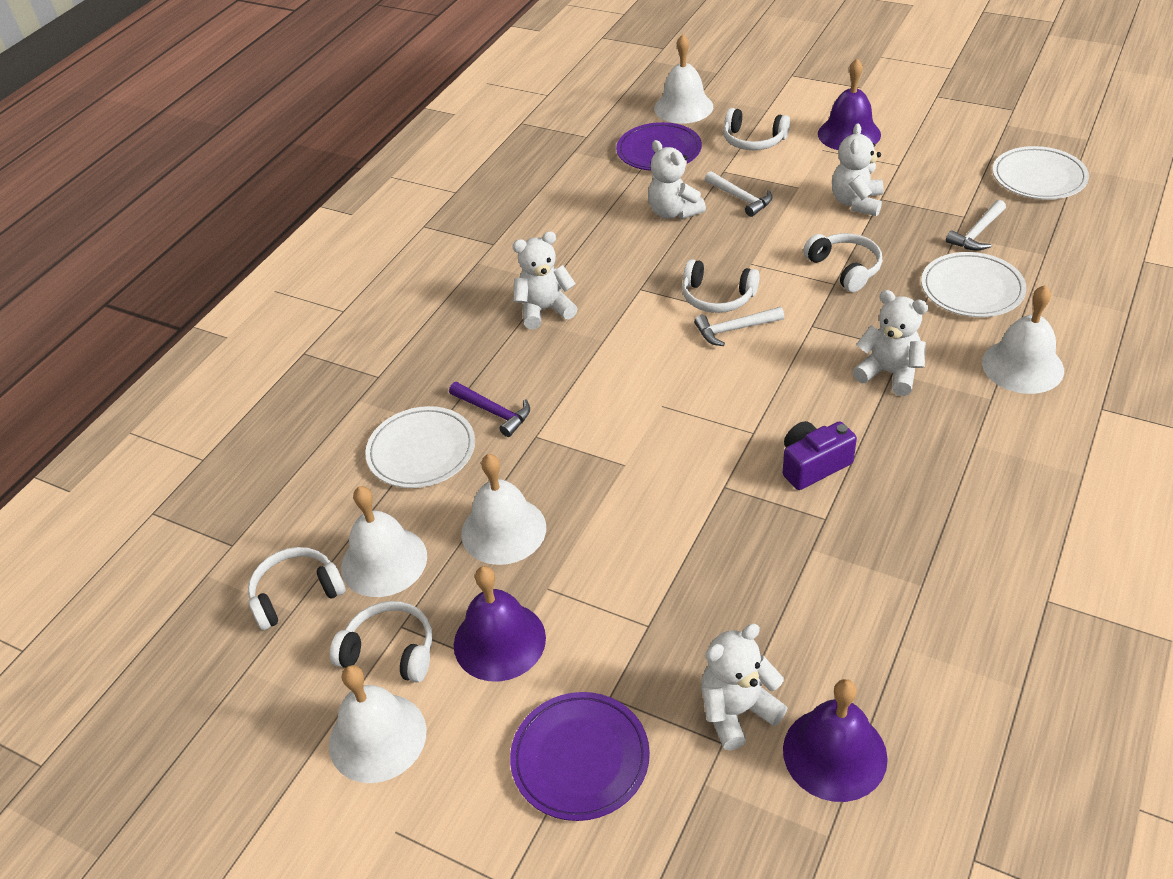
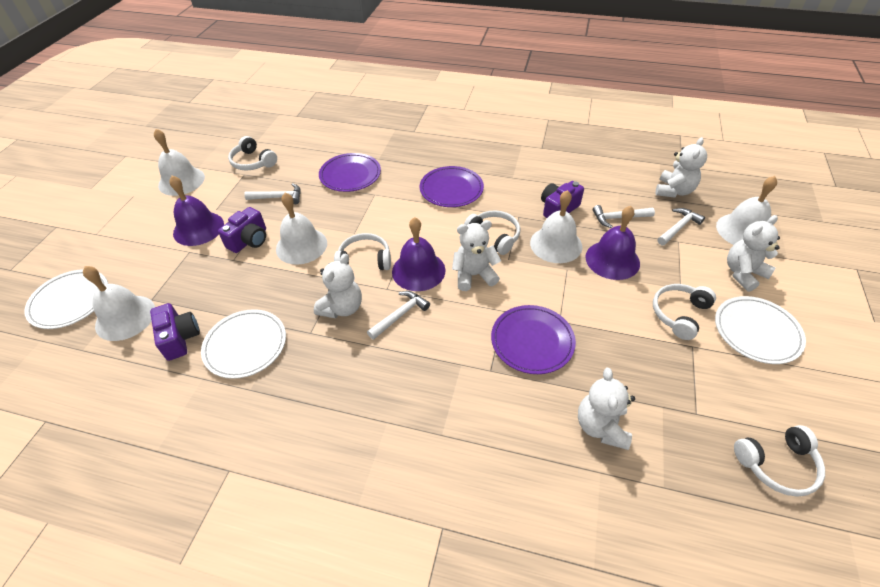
purple camera: [783,421,857,490] = 1 -> [150,303,200,361] [218,207,266,253] [541,181,584,218] = 3
purple hammer: [449,382,530,437] = 1 -> none = 0
purple plate: [510,692,650,821] [616,122,702,171] = 2 -> [319,153,381,192] [420,166,484,207] [491,305,576,374] = 3
white hammer: [694,307,784,346] [705,171,772,217] [946,200,1006,251] = 3 -> [244,183,301,204] [367,291,430,340] [593,205,655,228] [657,208,705,245] = 4

